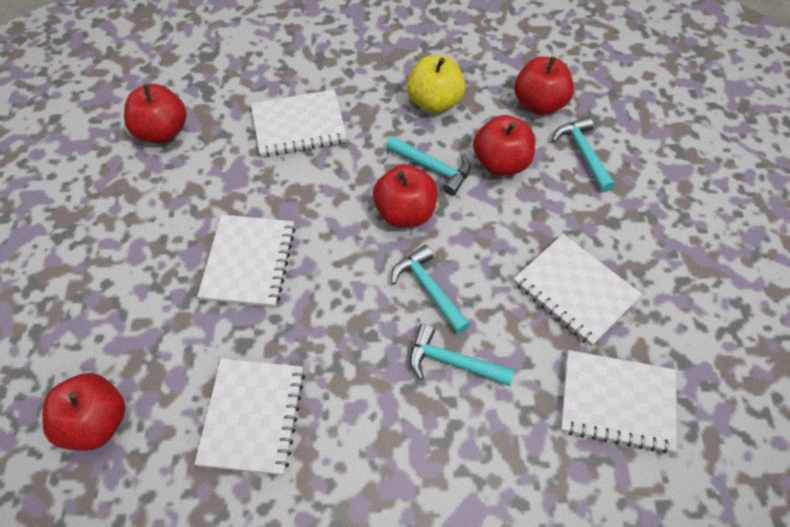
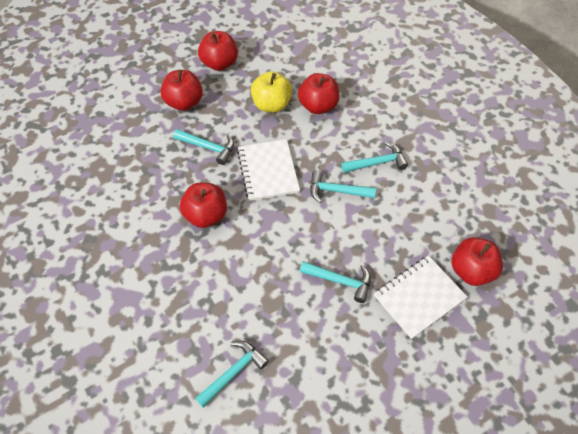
turquoise hammer: [386,136,471,196] [391,245,470,334] [409,324,515,386] [552,116,615,192] = 4 -> [173,129,234,165] [195,341,269,408] [300,261,371,303] [310,170,376,203] [341,142,408,173] = 5
white notebook: [194,359,305,475] [197,215,296,307] [251,89,347,157] [514,234,642,346] [561,350,676,453] = 5 -> [237,139,300,201] [374,255,468,339] = 2

